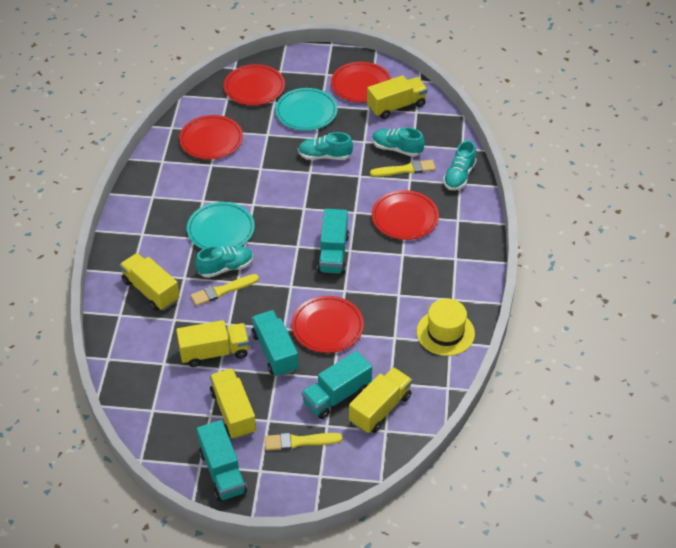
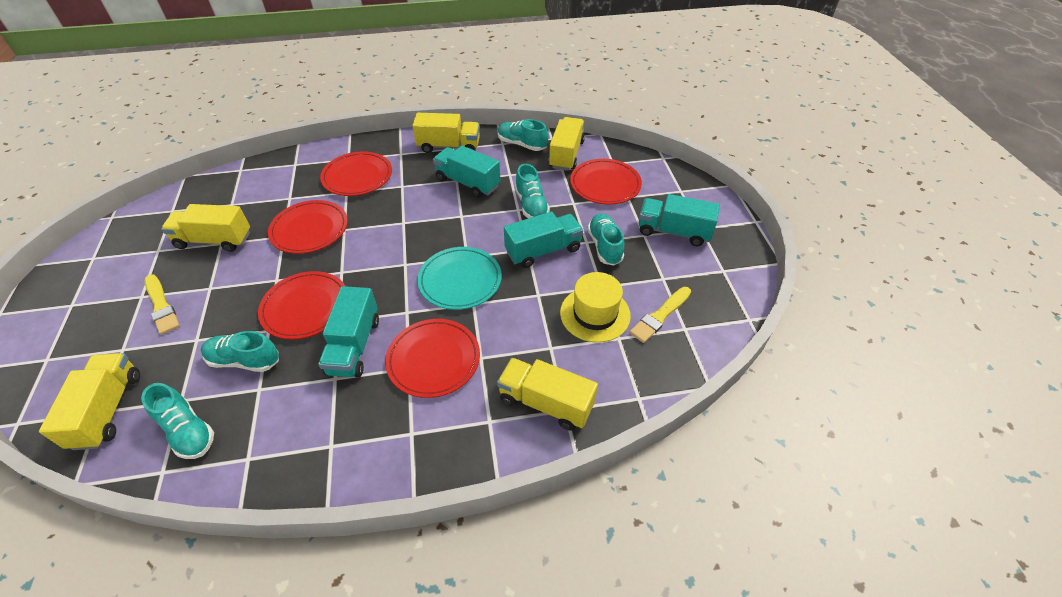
turquoise plate: [187,202,255,249] [275,88,338,131] = 2 -> [418,247,502,310] = 1
turquoise shoe: [195,246,253,278] [298,132,353,160] [372,127,425,157] [443,140,477,190] = 4 -> [141,383,214,459] [201,331,279,372] [498,119,548,151] [515,164,550,218] [587,214,624,266] = 5
yellow brush: [191,274,259,306] [264,433,343,451] [370,160,436,177] = 3 -> [145,274,180,335] [629,287,691,343] = 2

